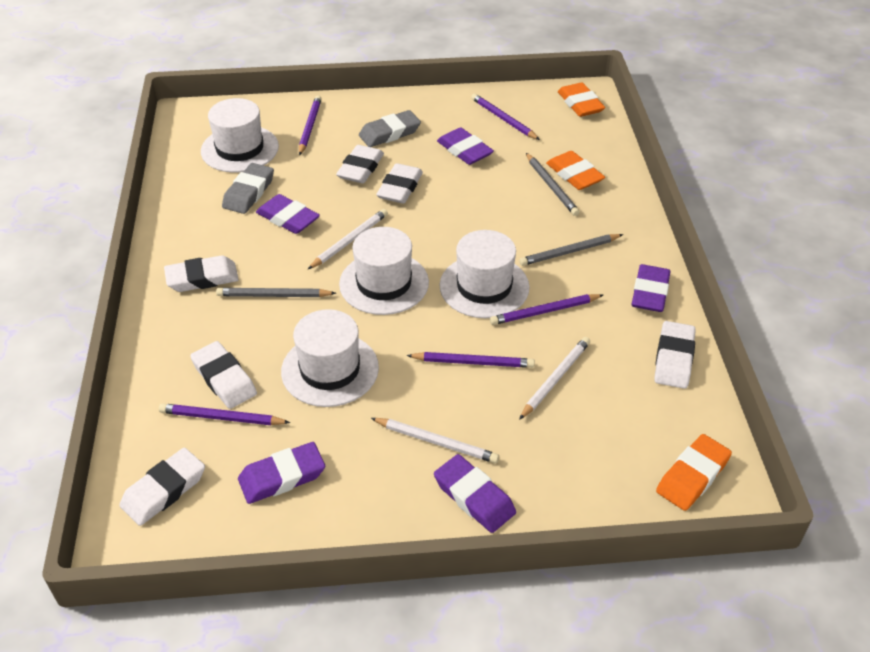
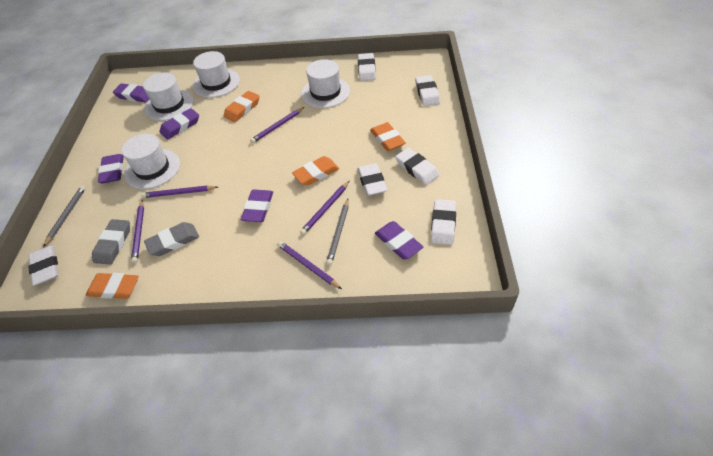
grey pencil: [216,288,336,297] [519,234,623,266] [526,153,580,216] = 3 -> [43,186,86,247] [326,199,349,265] = 2
orange eraser: [546,151,605,190] [558,83,605,117] [656,434,732,511] = 3 -> [86,273,139,299] [224,91,260,122] [292,156,339,186] [370,122,406,151] = 4
white pencil: [308,209,388,269] [371,418,499,463] [519,337,590,420] = 3 -> none = 0

